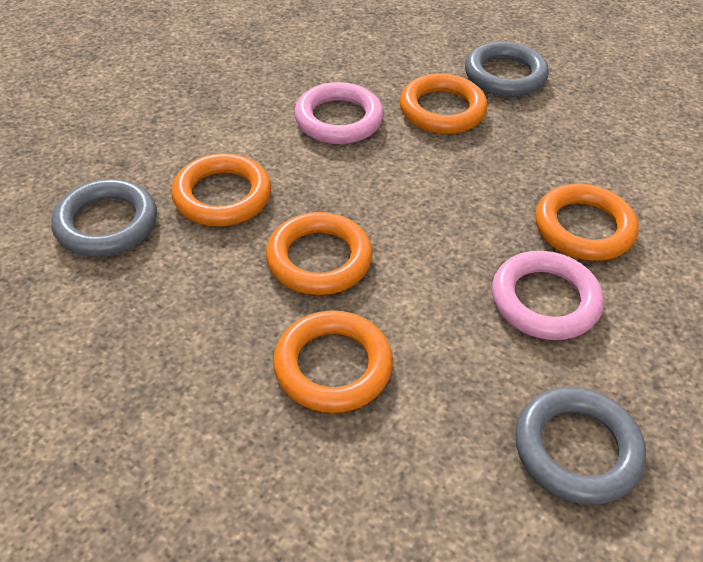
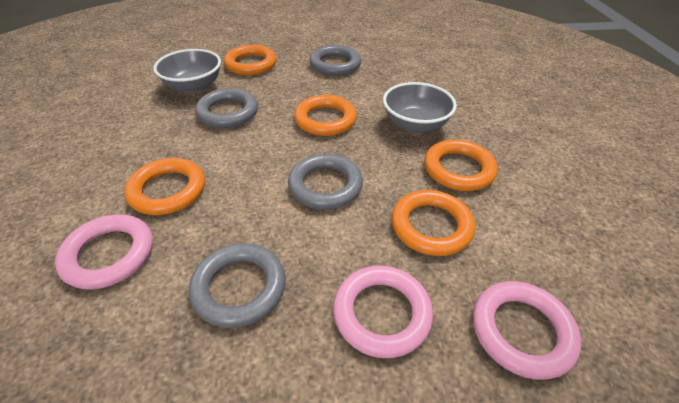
grey bowl: none = 0 -> [153,49,221,93] [383,82,457,133] = 2
grey ring: [51,179,157,257] [465,41,549,97] [515,387,646,505] = 3 -> [189,243,286,328] [195,88,258,128] [288,154,363,210] [309,45,361,76] = 4
pink ring: [294,82,384,144] [492,251,604,340] = 2 -> [55,214,153,289] [333,266,433,358] [473,281,581,380] = 3

